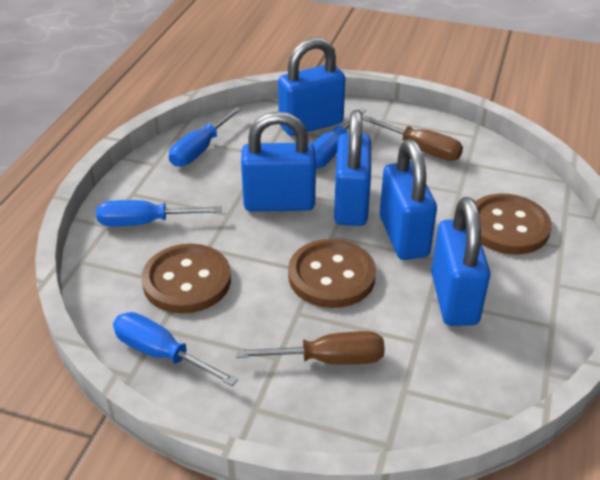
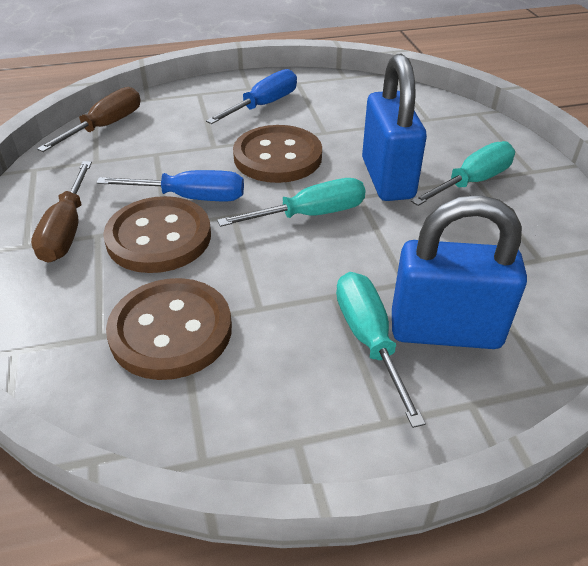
blue padlock: [241,111,316,211] [278,38,345,136] [334,110,371,226] [380,139,437,260] [431,197,490,326] = 5 -> [362,54,427,201] [392,195,527,349] = 2
blue screwdriver: [96,200,222,226] [113,312,238,386] [169,107,242,167] [312,108,366,169] = 4 -> [96,170,244,201] [206,69,297,124] = 2
turquoise screwdriver: none = 0 -> [217,178,366,227] [336,272,426,428] [411,141,515,206] = 3

